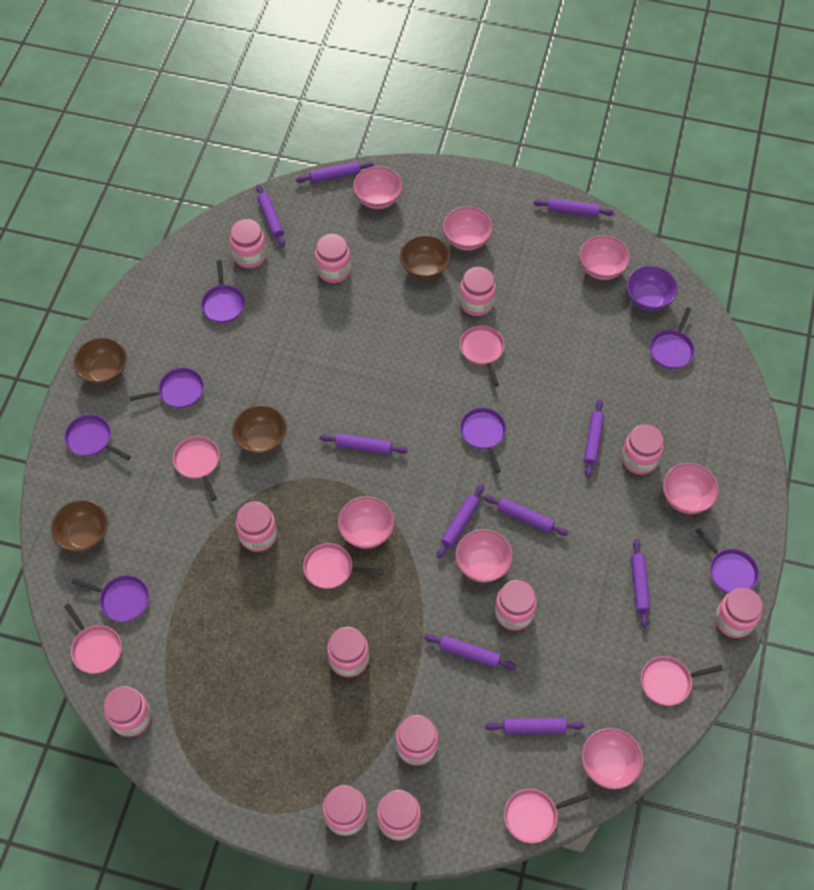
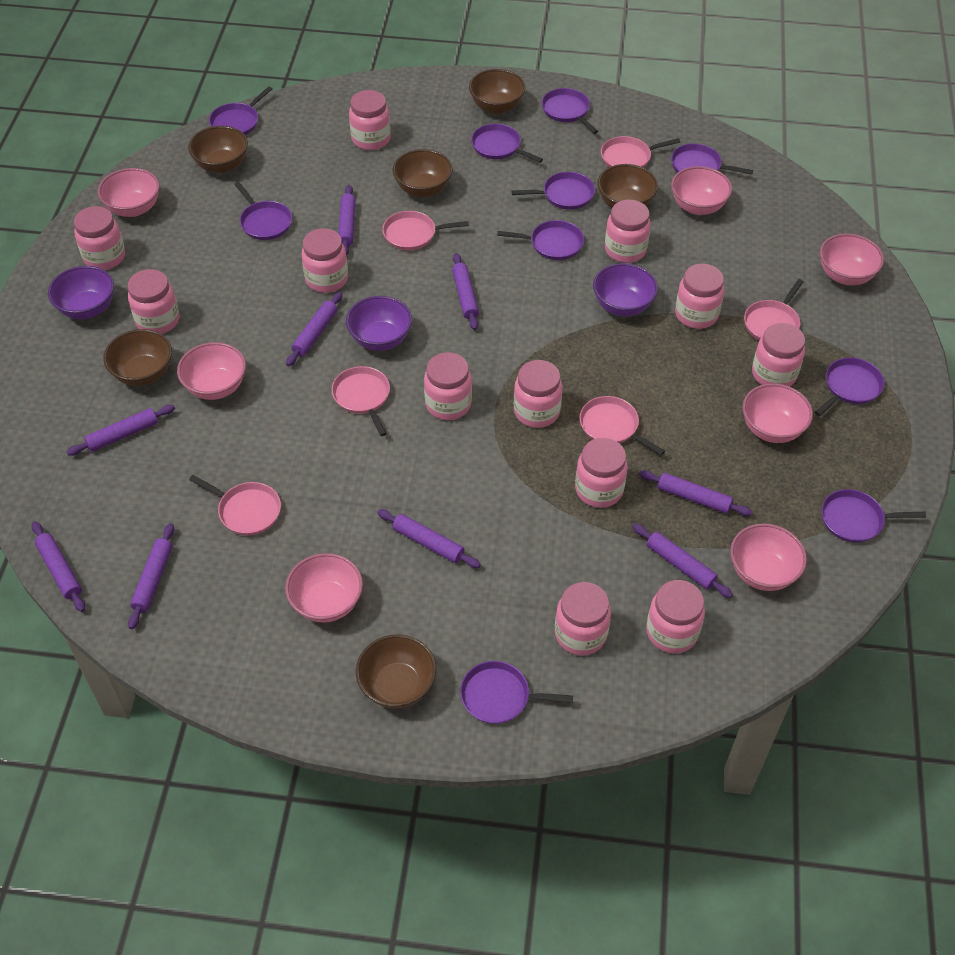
brown bowl: [51,500,108,553] [74,338,127,385] [232,405,287,455] [400,235,451,280] = 4 -> [103,329,172,386] [188,126,248,173] [356,634,436,709] [392,149,453,197] [469,69,526,114] [597,164,658,208] = 6
purple bowl: [626,266,678,311] = 1 -> [48,266,114,319] [346,296,412,351] [593,263,658,317] = 3
purple pan: [64,414,131,460] [71,575,149,622] [129,368,204,408] [201,260,245,323] [460,408,506,473] [650,307,695,369] [695,528,759,593] = 7 -> [209,86,272,135] [234,182,292,240] [460,661,573,724] [471,124,543,163] [497,220,584,260] [512,172,595,210] [541,88,598,134] [671,143,753,175] [815,358,884,416] [821,489,926,543] = 10
purple rolling pin: [256,184,285,247] [296,162,374,183] [320,433,408,455] [424,634,516,670] [437,484,484,559] [484,495,569,536] [485,718,585,734] [533,198,614,217] [584,399,604,478] [631,539,650,628] = 10 -> [32,522,85,612] [66,405,175,456] [128,523,174,629] [286,292,342,366] [338,185,356,255] [377,509,481,568] [452,253,479,330] [633,524,733,598] [639,470,753,516] = 9

